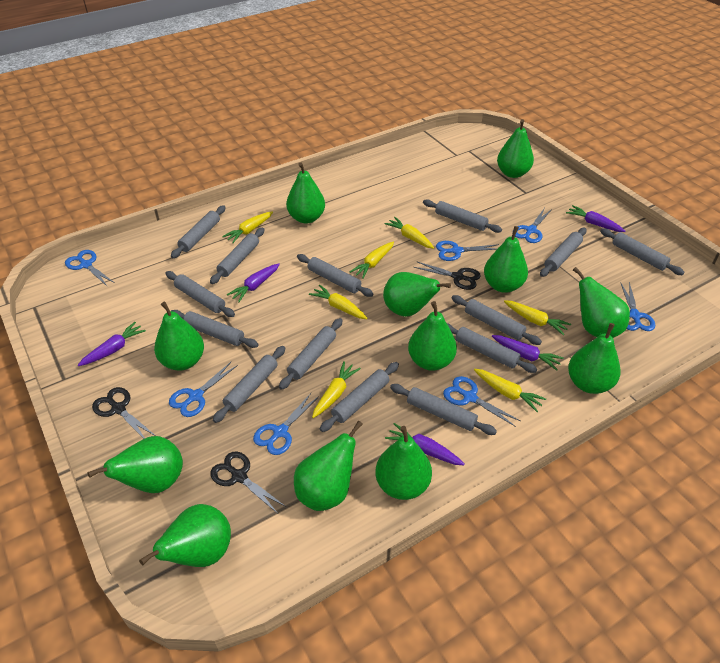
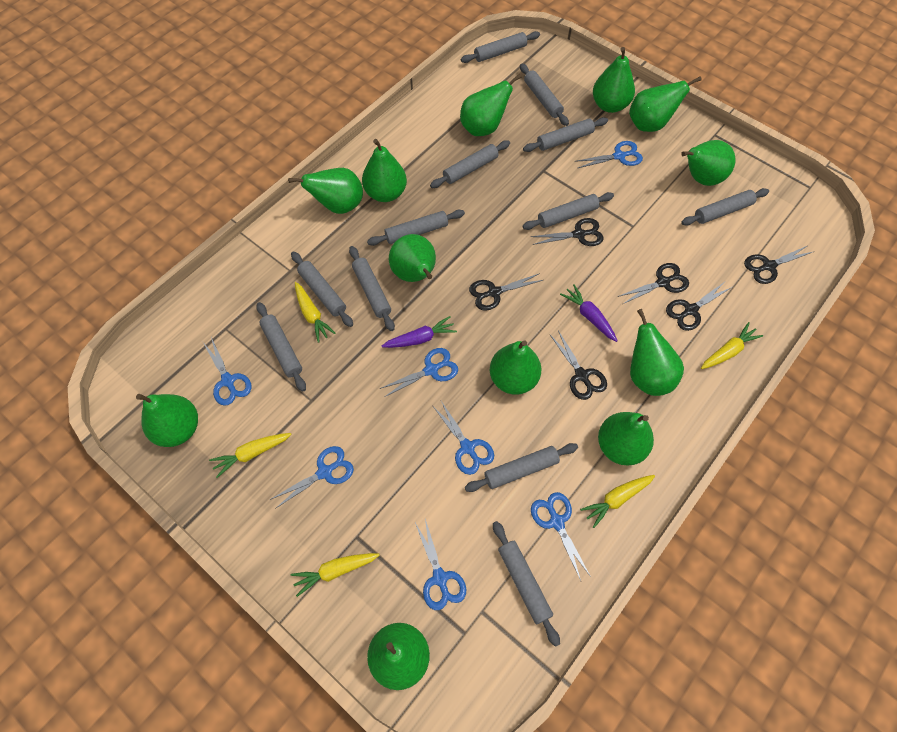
black scissors: [92,387,156,439] [210,451,286,514] [414,261,481,290] = 3 -> [469,273,543,311] [531,218,604,246] [550,330,607,400] [617,263,689,304] [666,283,732,331] [744,246,812,284] = 6
grey rolling pin: [165,271,235,317] [171,205,226,258] [171,310,259,348] [210,228,264,284] [213,346,285,423] [279,318,343,390] [297,254,374,297] [320,362,399,432] [390,384,497,435] [423,199,502,233] [447,323,537,373] [451,295,542,345] [540,228,587,277] [600,228,685,275] = 14 -> [256,302,306,392] [291,252,353,327] [349,246,395,331] [367,210,465,246] [430,140,510,188] [461,31,540,63] [465,443,578,492] [493,521,560,647] [520,64,569,126] [522,192,614,230] [523,117,608,152] [681,188,769,226] = 12
purple carrot: [78,322,146,366] [227,263,280,302] [385,423,464,465] [492,335,564,371] [566,205,625,232] = 5 -> [382,316,457,348] [560,284,618,342] = 2
yellow carrot: [222,211,273,243] [309,285,368,319] [312,361,361,418] [350,242,394,279] [384,217,434,249] [474,369,546,412] [504,300,571,335] = 7 -> [209,433,292,478] [291,553,380,597] [295,282,336,343] [580,475,655,528] [701,322,763,369] = 5

